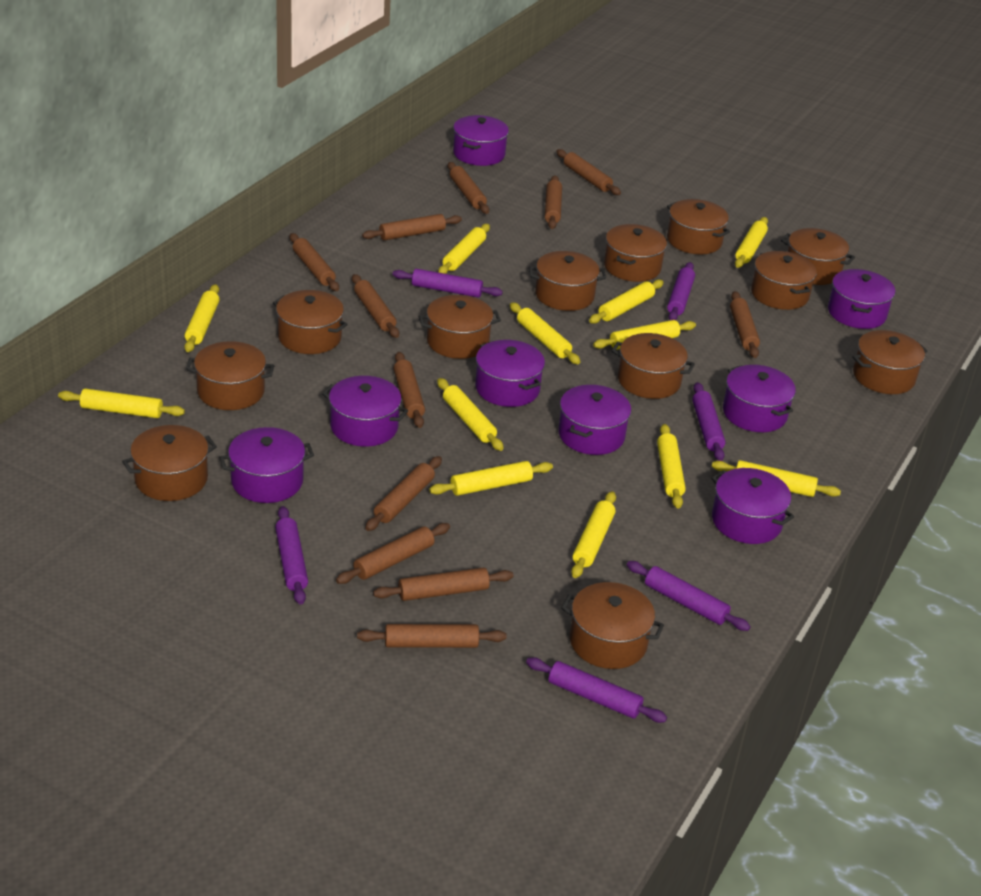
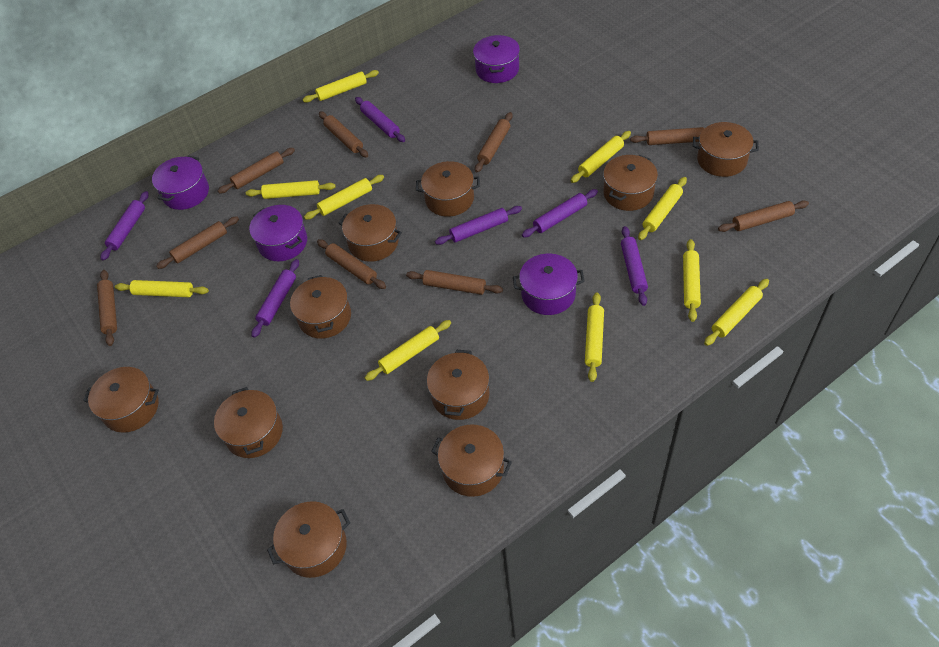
brown pot: [122,425,217,501] [186,341,274,410] [273,290,348,354] [419,295,501,359] [529,251,606,311] [561,582,664,669] [604,224,667,282] [612,333,695,399] [667,199,730,254] [751,251,817,310] [781,228,855,285] [852,330,927,394] = 12 -> [83,367,159,433] [214,387,283,458] [267,501,350,578] [290,275,351,339] [339,204,402,262] [416,161,480,217] [427,350,489,420] [431,425,512,497] [603,155,658,211] [693,122,759,177] = 10
brown rolling pin: [290,233,339,291] [336,523,450,584] [352,274,399,338] [357,624,506,648] [362,214,462,241] [365,456,442,531] [373,567,514,601] [394,352,425,428] [448,162,489,214] [545,175,562,229] [556,149,621,195] [730,291,760,358] = 12 -> [97,270,117,346] [156,216,239,269] [218,148,295,194] [317,239,386,289] [319,111,368,158] [406,270,503,295] [475,112,513,172] [630,127,704,145] [718,200,809,232] = 9
purple pot: [219,427,314,503] [322,376,408,447] [453,115,509,166] [475,340,545,407] [558,385,631,455] [711,468,794,544] [723,365,796,432] [828,269,895,329] = 8 -> [152,156,209,210] [249,205,307,261] [473,35,520,83] [513,254,585,315] = 4
yellow rolling pin: [58,389,185,418] [184,284,220,352] [429,461,553,496] [437,378,504,451] [438,224,490,274] [510,302,580,364] [571,491,616,578] [589,279,664,324] [593,320,696,350] [657,424,686,509] [712,460,841,497] [735,217,768,268] = 12 -> [115,280,209,297] [246,180,336,199] [302,70,379,103] [304,175,384,220] [365,320,451,381] [571,131,631,183] [585,292,604,382] [638,177,687,240] [683,239,701,322] [704,279,769,346] = 10

